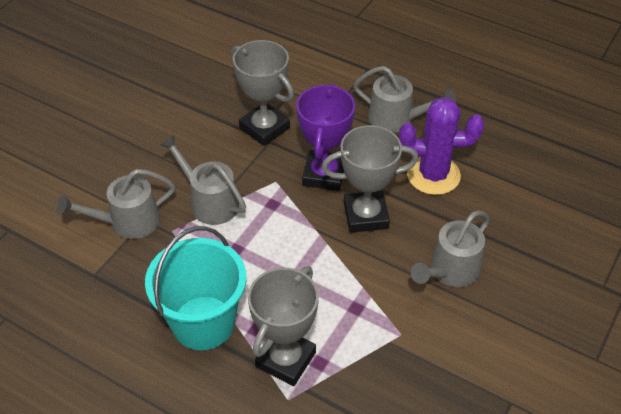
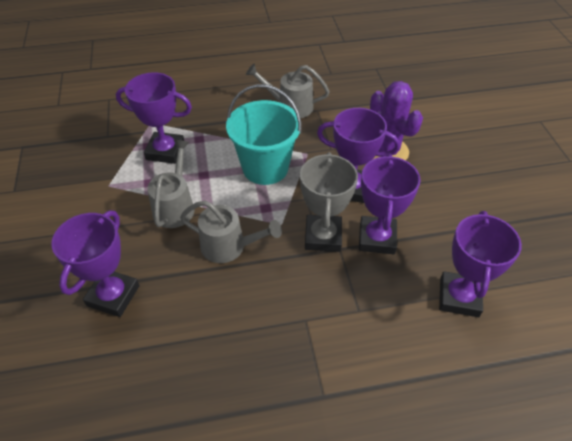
grey trophy: [231,40,294,146] [248,267,319,386] [321,125,418,233] = 3 -> [300,152,358,252] = 1
grey watering can: [57,169,175,239] [160,134,246,225] [353,66,456,133] [411,210,490,287] = 4 -> [147,140,195,228] [180,201,282,263] [246,64,330,118] = 3
purple trophy: [296,84,355,191] = 1 -> [51,210,140,317] [116,72,192,164] [317,108,400,203] [359,154,421,254] [439,211,522,317] = 5

